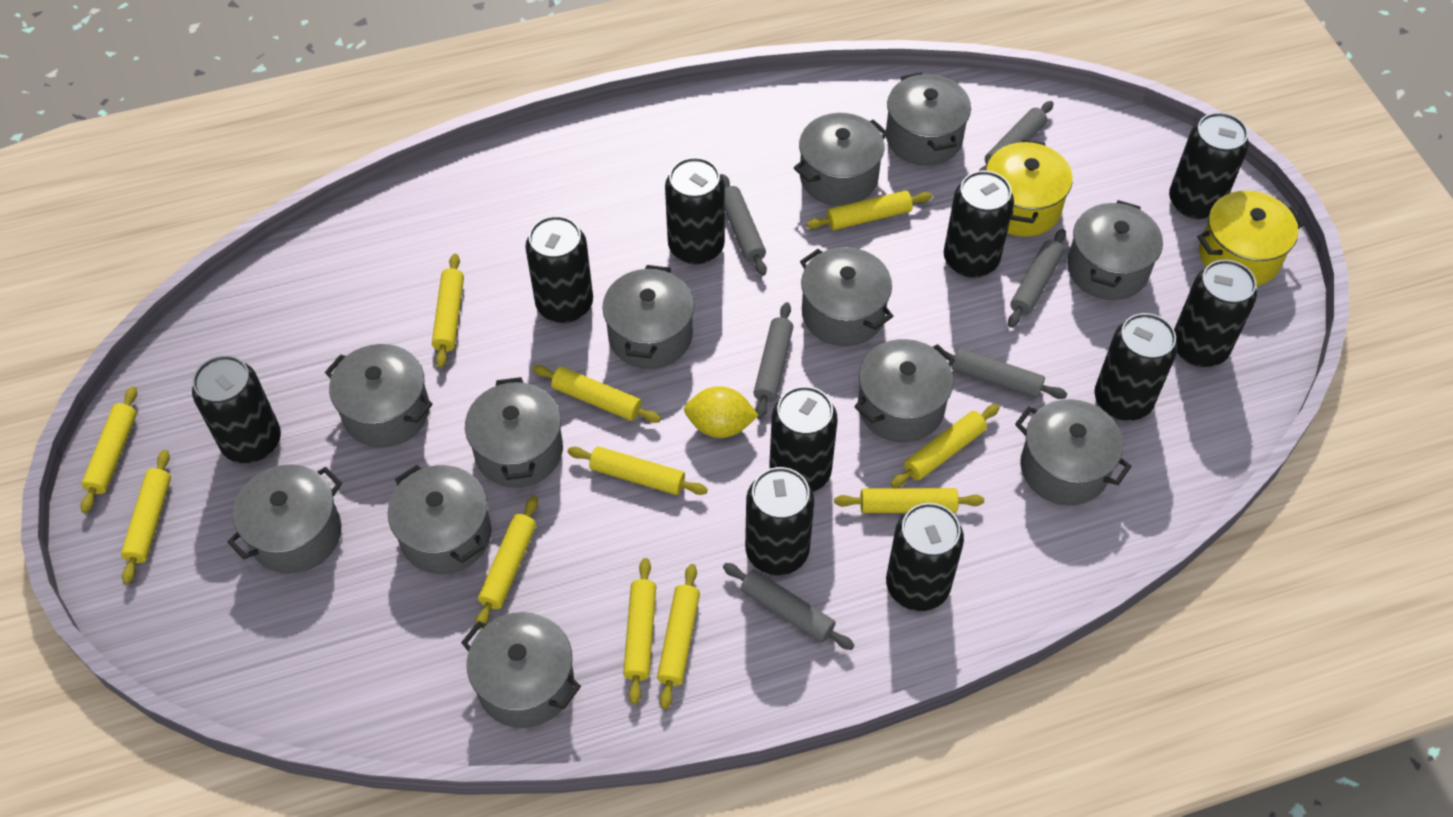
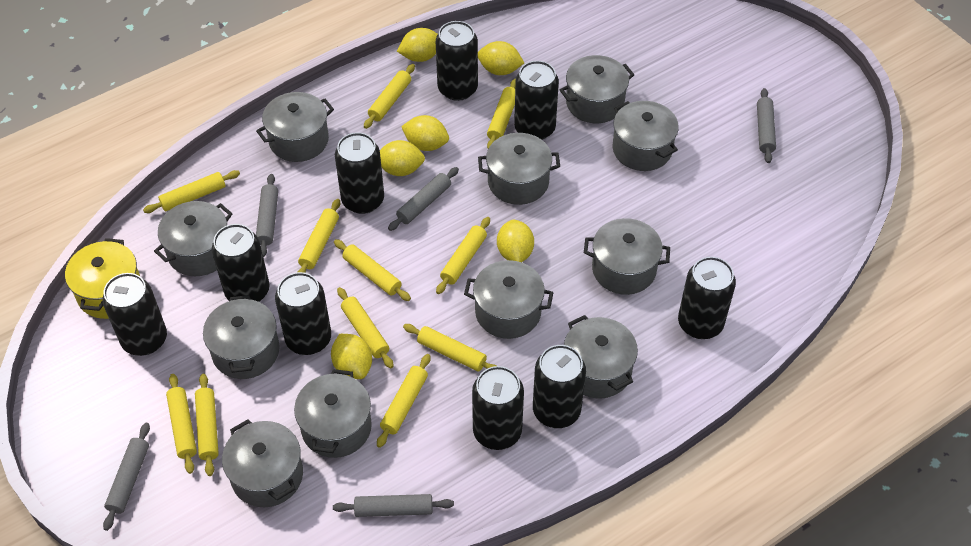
black can: [192,355,281,463] [525,216,593,323] [665,157,725,264] [745,467,814,575] [770,386,837,492] [886,503,964,611] [944,171,1014,278] [1094,313,1178,421] [1169,112,1249,219] [1174,260,1257,367] = 10 -> [102,273,167,356] [212,224,269,302] [275,272,331,355] [335,132,384,214] [436,21,478,101] [472,366,524,450] [514,61,559,140] [533,345,586,428] [678,257,736,339] = 9
grey pot: [227,464,342,574] [325,344,433,448] [388,465,491,574] [461,612,581,728] [465,377,563,488] [602,265,694,369] [794,113,888,206] [800,247,893,346] [854,339,955,442] [886,72,971,166] [1015,399,1132,505] [1067,200,1163,300] = 12 -> [154,201,233,276] [203,295,279,379] [222,419,303,507] [256,92,334,162] [294,369,372,458] [464,260,554,339] [478,133,560,205] [560,55,634,123] [564,315,638,398] [584,218,670,295] [613,101,679,171] = 11
grey rolling pin: [721,174,767,276] [723,563,854,650] [753,302,793,419] [943,348,1068,399] [979,101,1054,171] [1008,229,1066,328] = 6 -> [103,423,150,531] [256,174,278,257] [333,494,454,517] [388,167,459,231] [757,88,776,163] = 5
yellow lemon: [684,386,759,438] = 1 -> [331,334,372,379] [380,140,425,176] [397,28,438,62] [401,115,449,151] [478,41,524,75] [497,220,534,262] = 6
yellow pot: [986,139,1073,237] [1197,191,1304,286] = 2 -> [65,238,140,319] = 1

